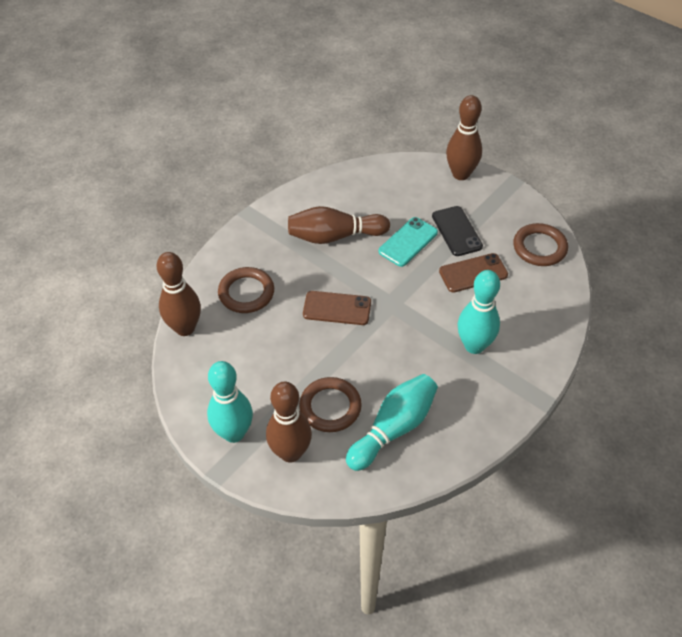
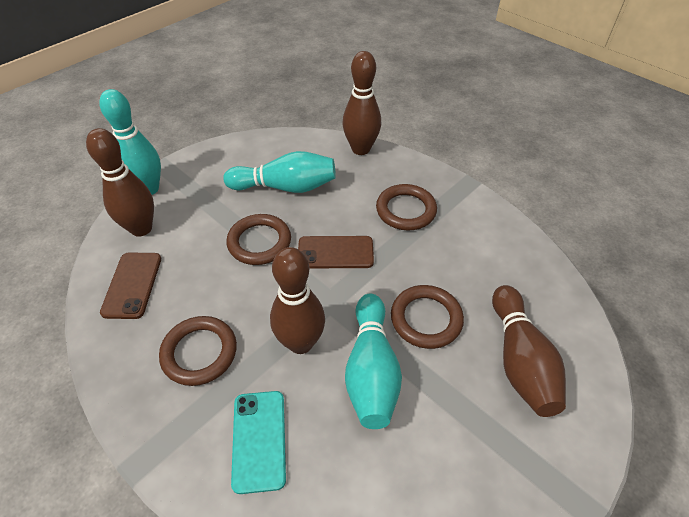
black phone: [432,206,483,256] = 1 -> none = 0
brown ring: [218,267,274,313] [299,377,362,432] [513,223,568,266] = 3 -> [159,316,237,386] [227,214,291,265] [376,184,437,230] [391,285,464,349] = 4

